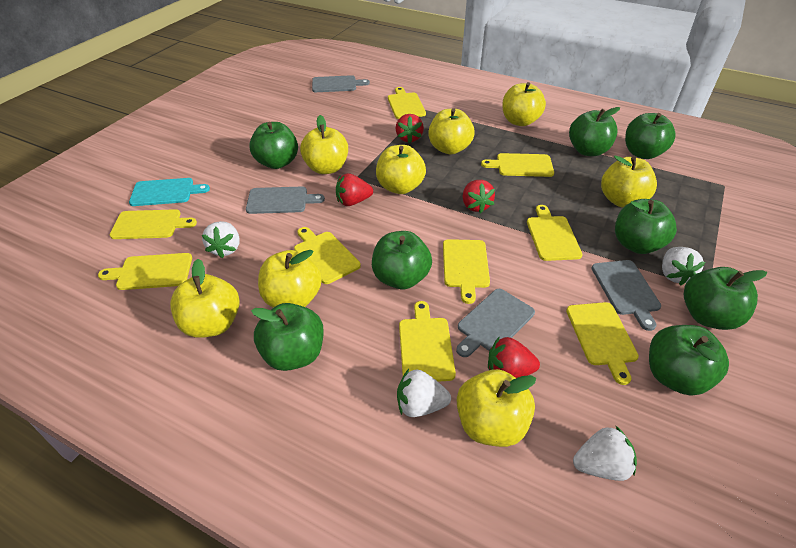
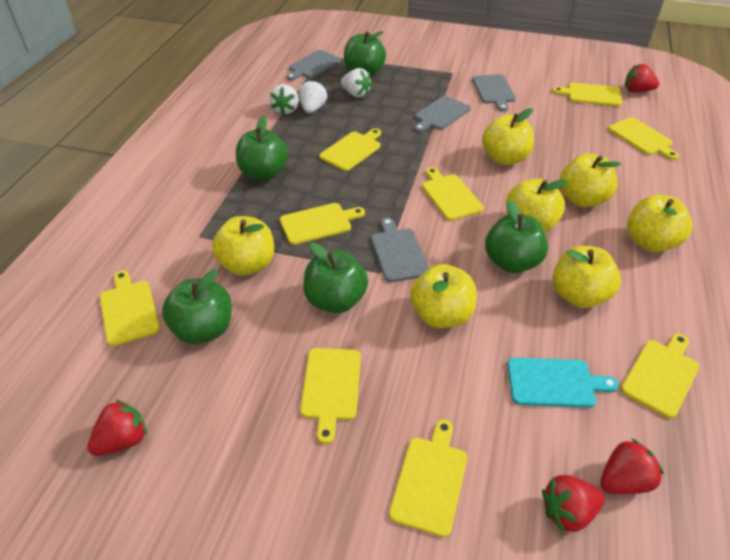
green apple: [249,122,298,169] [251,303,324,371] [372,231,432,289] [569,107,620,156] [615,199,677,254] [625,113,676,159] [649,325,729,395] [684,267,767,330] = 8 -> [162,269,232,344] [236,116,288,181] [303,242,368,313] [344,31,386,76] [485,200,548,273] = 5
white strawberry: [202,221,239,258] [397,369,451,417] [573,425,637,481] [662,247,705,286] = 4 -> [270,84,299,115] [299,79,327,113] [341,68,372,98] = 3
yellow apple: [170,259,240,338] [258,250,322,308] [300,115,348,174] [376,145,426,194] [428,108,474,154] [457,369,536,447] [502,82,546,126] [601,155,657,208] = 8 -> [212,216,274,276] [410,264,477,328] [482,108,534,165] [506,178,568,233] [552,246,621,308] [560,153,621,207] [627,195,692,253] = 7

